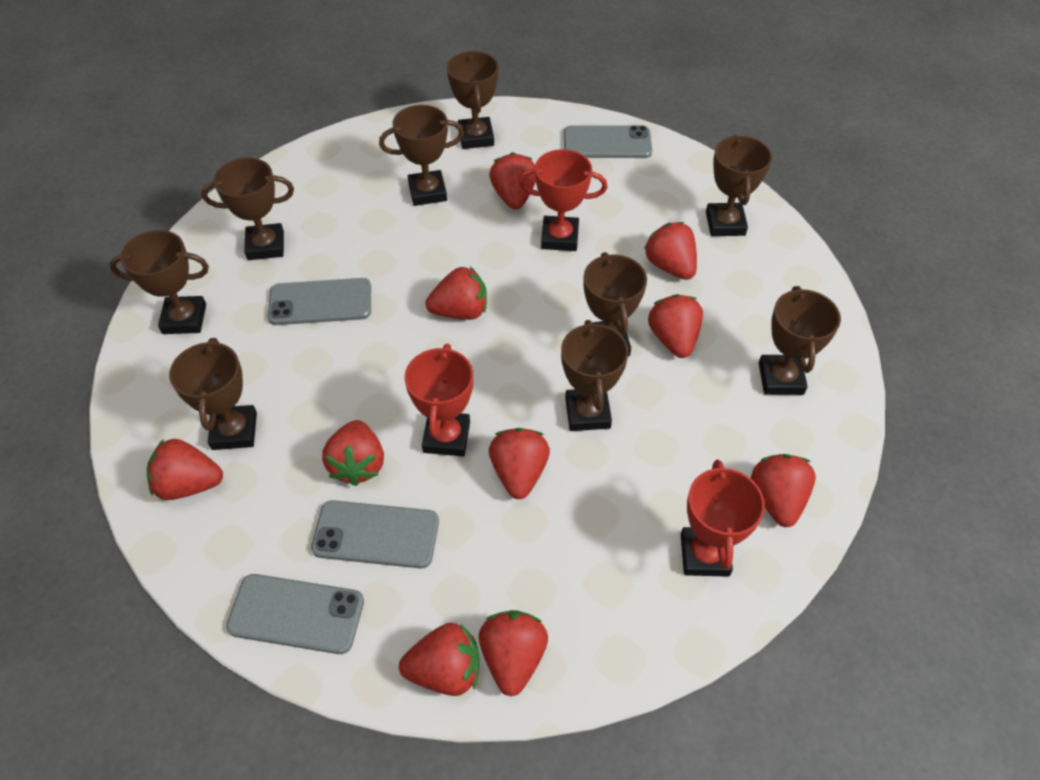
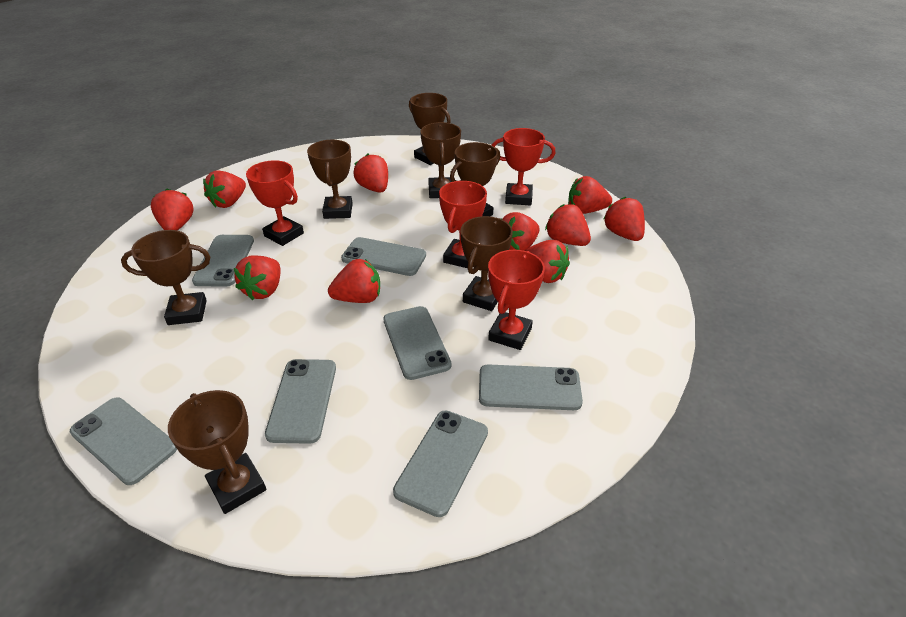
brown trophy: [109,230,209,334] [169,338,257,450] [202,158,294,260] [379,105,464,206] [447,51,499,149] [561,320,629,431] [583,252,647,356] [706,135,772,236] [759,286,841,395] = 9 -> [121,230,210,325] [168,390,266,514] [307,140,353,219] [409,93,451,165] [420,122,461,198] [450,142,500,216] [460,216,513,311] = 7
grey phone: [226,574,364,654] [268,278,371,325] [311,500,439,568] [564,125,652,158] = 4 -> [70,398,177,485] [192,235,254,287] [265,359,336,444] [341,237,426,276] [383,306,451,380] [393,411,488,517] [479,364,583,410] = 7
red trophy: [404,344,473,456] [518,149,607,251] [681,460,765,577] = 3 -> [246,160,304,246] [439,181,487,268] [488,250,545,350] [492,128,556,206] = 4

